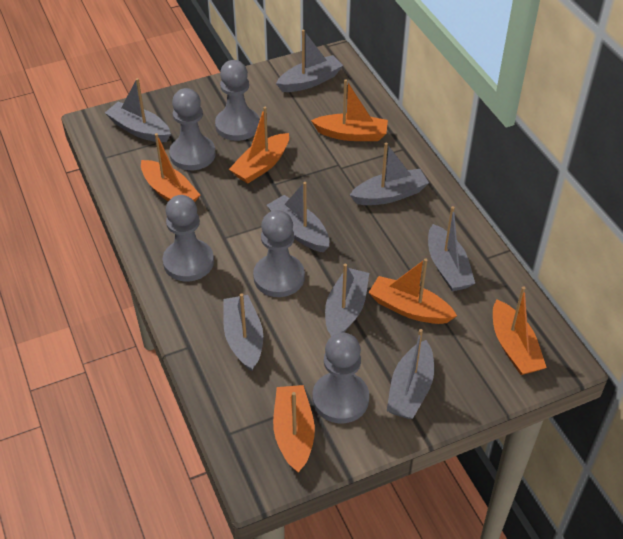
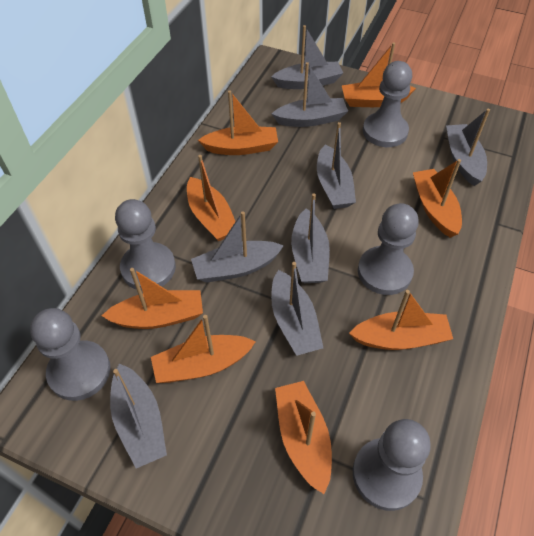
orange boat: [141,133,200,202] [229,107,289,183] [273,385,315,473] [311,79,388,141] [369,258,457,324] [493,286,547,375] = 6 -> [102,268,203,329] [151,315,256,383] [187,155,236,241] [198,90,278,155] [275,381,332,494] [342,43,416,107] [349,290,453,350] [413,159,462,238] = 8

